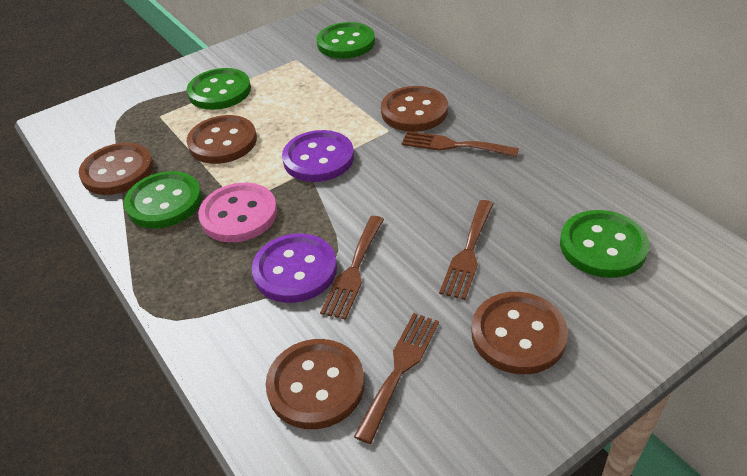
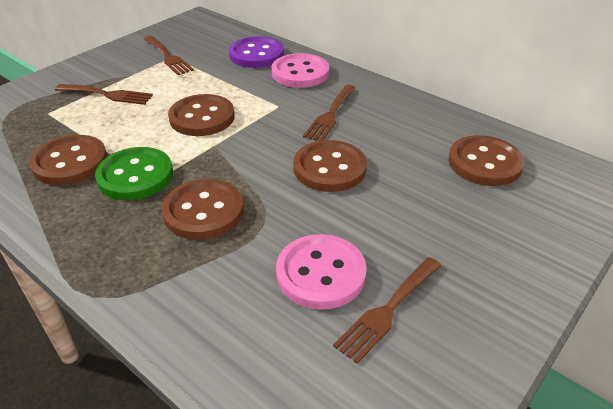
green button: [124,171,202,228] [187,68,251,110] [317,22,375,59] [560,210,649,278] = 4 -> [95,147,173,200] = 1
pink button: [198,183,277,242] = 1 -> [271,53,329,88] [276,234,367,309] = 2
purple button: [252,233,337,303] [282,130,354,182] = 2 -> [229,36,284,68] = 1

